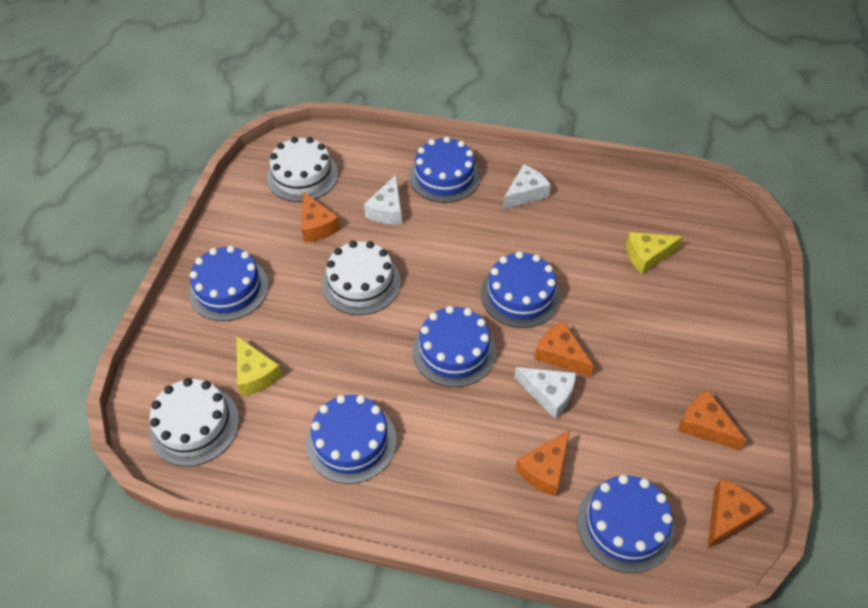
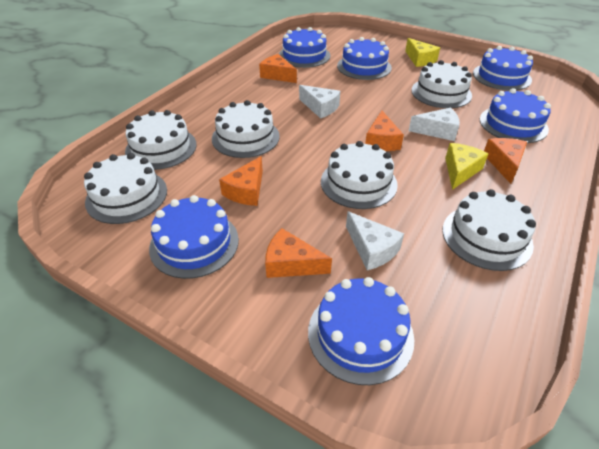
white cake: [149,378,239,466] [267,137,338,202] [322,241,401,315] = 3 -> [84,153,167,224] [125,110,197,170] [212,100,280,158] [321,141,398,209] [411,60,472,108] [442,189,536,271] = 6

